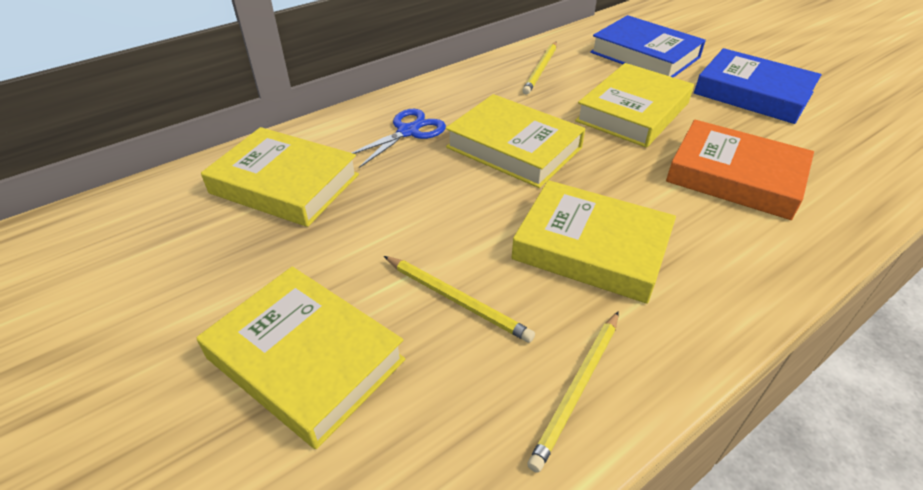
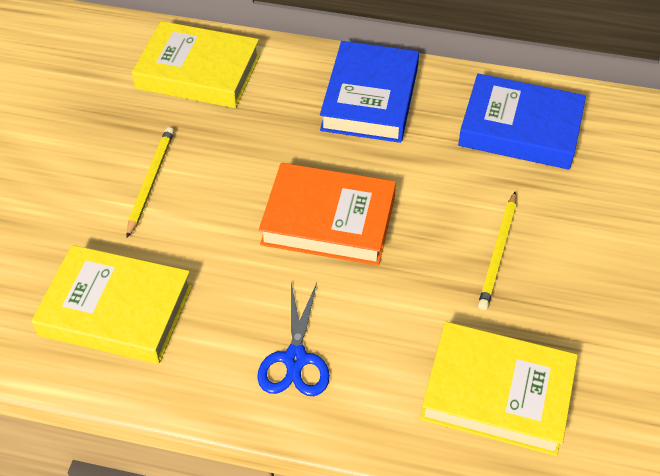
yellow book: [196,267,406,449] [201,127,359,227] [446,94,585,188] [511,180,676,304] [575,63,694,148] = 5 -> [31,245,192,364] [132,21,260,108] [420,322,578,456] = 3
yellow pencil: [384,256,535,343] [522,42,557,95] [527,311,619,473] = 3 -> [126,127,174,238] [478,191,516,310] = 2

